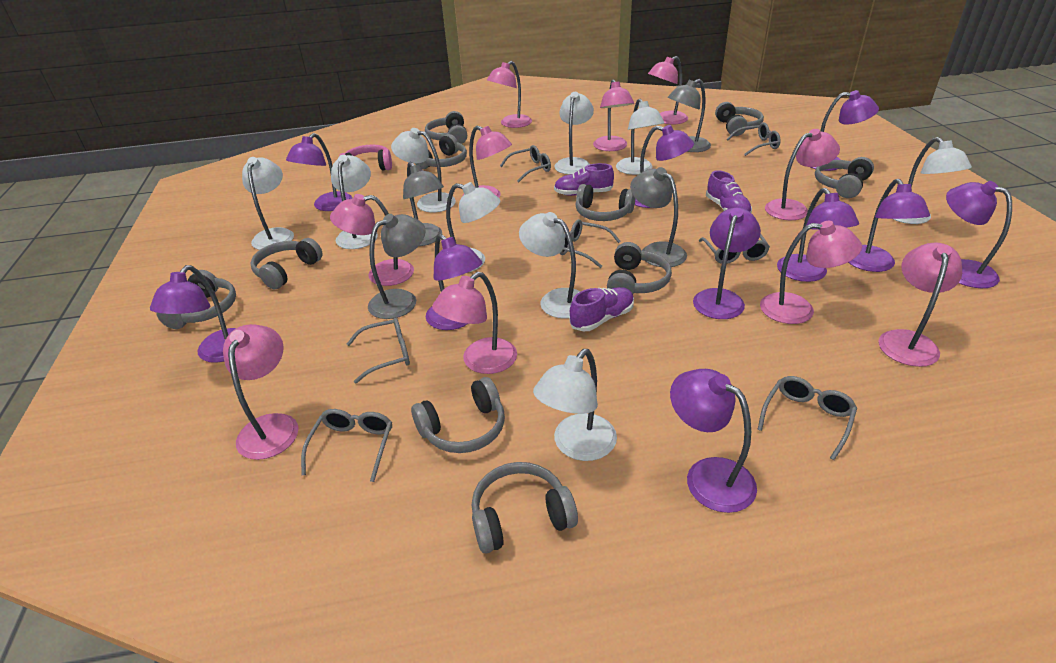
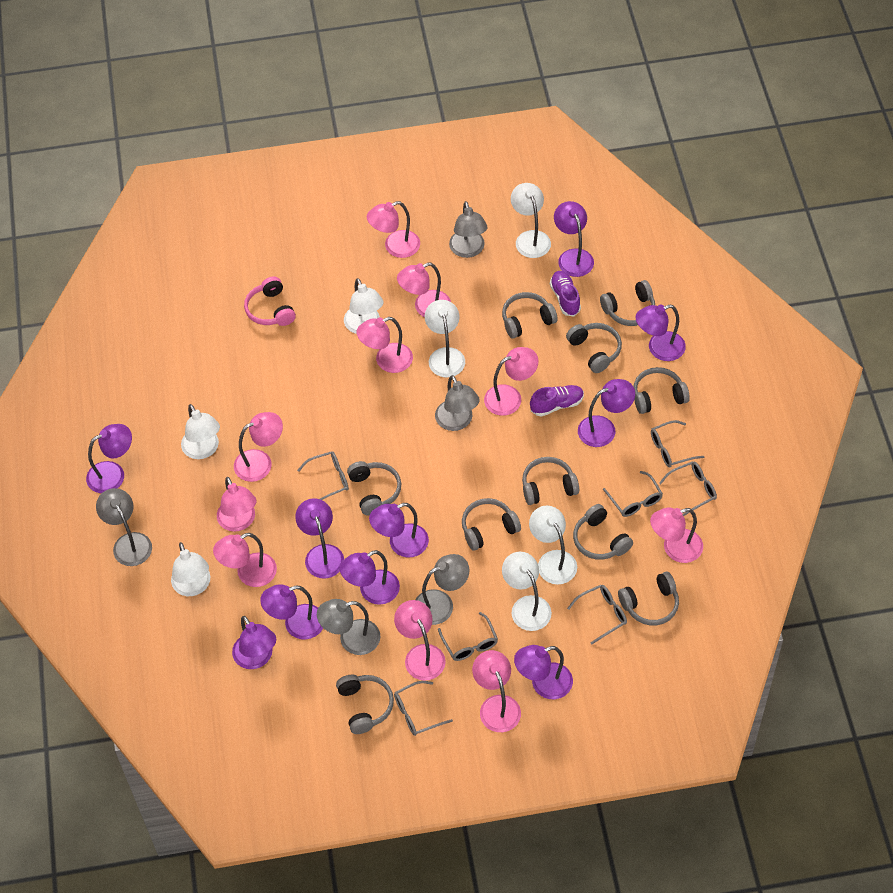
grey lamp: [368,214,426,319] [403,162,444,246] [630,167,687,267] [668,79,711,152] = 4 -> [96,488,152,566] [317,599,381,655] [415,554,469,625] [435,375,480,431] [449,201,488,258] = 5
purple shoe: [554,163,614,196] [570,287,634,331] [706,170,752,213] = 3 -> [530,385,584,416] [550,271,581,316] = 2
white lamp: [242,157,294,250] [331,155,378,249] [391,128,456,213] [446,182,501,272] [519,212,581,318] [533,349,617,461] [554,92,594,175] [616,99,665,175] [893,137,972,224] = 9 -> [171,542,210,596] [181,404,220,459] [344,278,384,334] [425,300,465,377] [502,552,552,631] [511,183,551,258] [529,506,577,585] = 7

